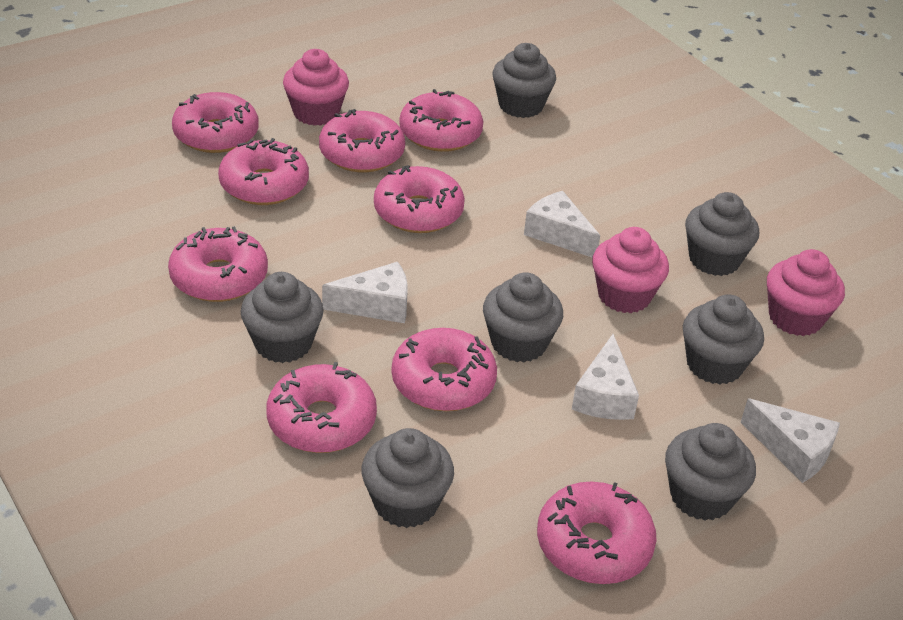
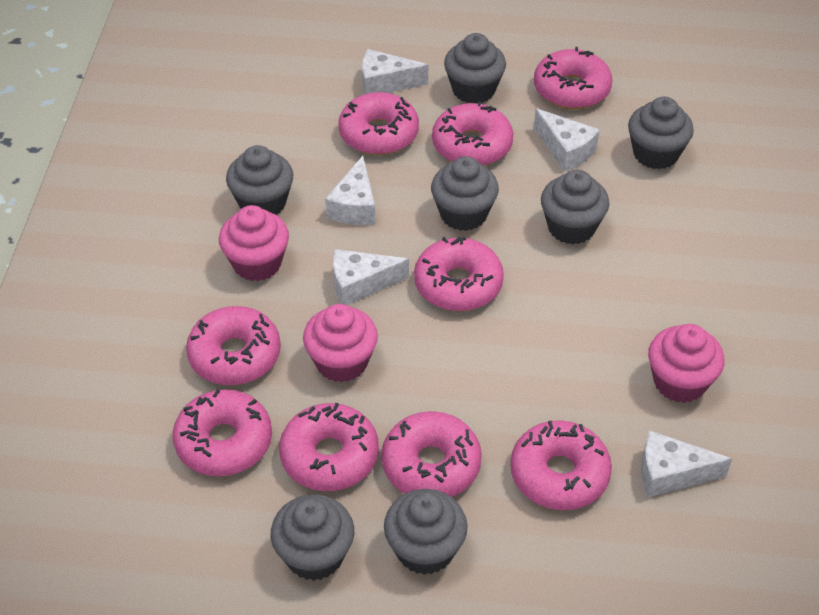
white cheese: [322,262,408,323] [524,191,600,258] [572,334,639,420] [741,399,840,483] = 4 -> [325,156,375,225] [333,249,409,305] [362,49,428,94] [534,109,600,171] [641,430,732,497] = 5

